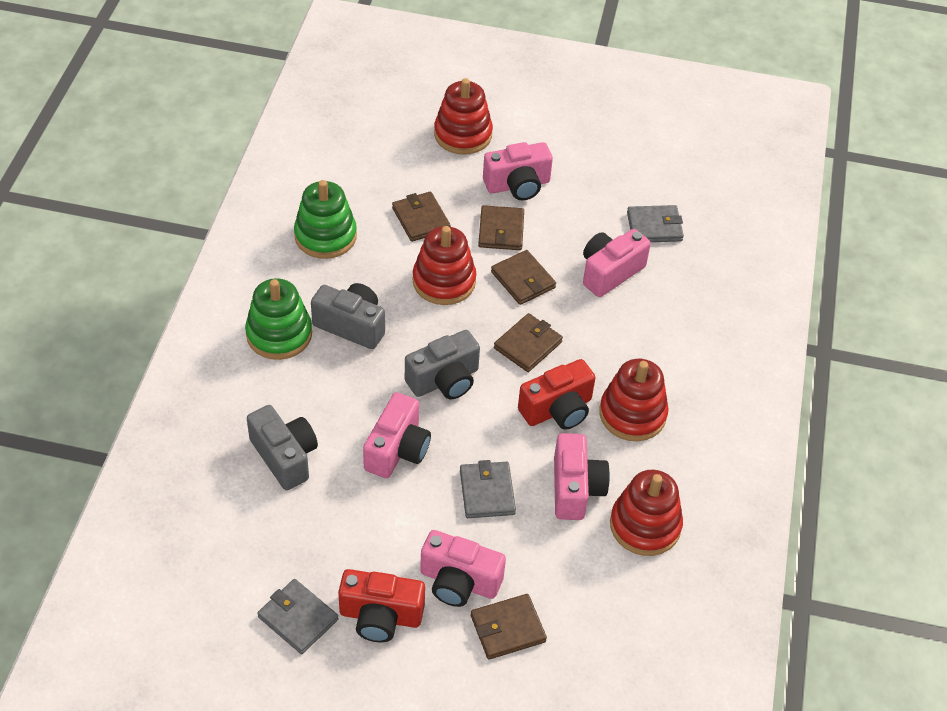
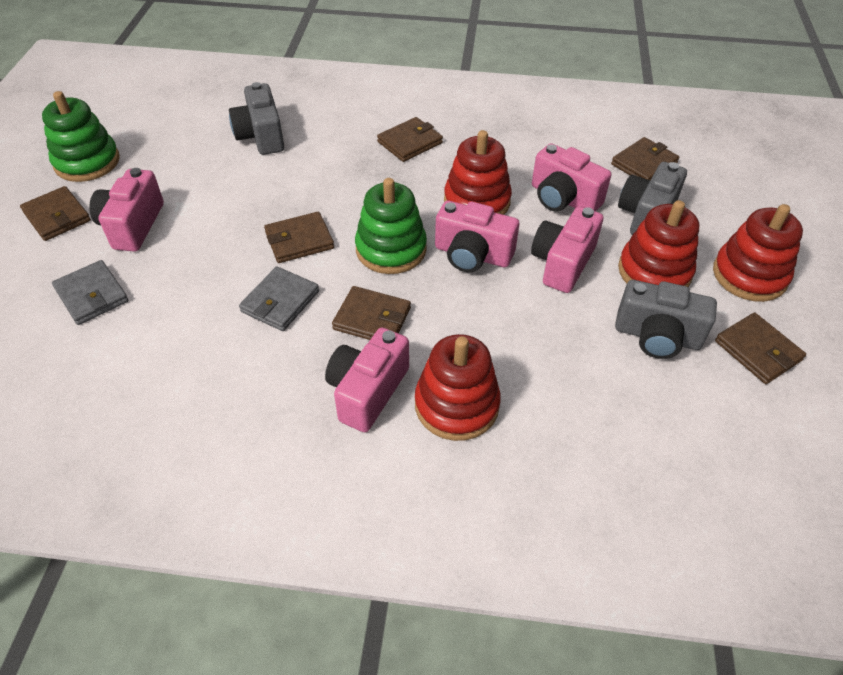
brown wallet: [392,191,451,242] [471,594,547,660] [478,205,524,250] [491,250,556,305] [494,313,563,372] = 5 -> [20,186,91,241] [264,212,334,263] [332,286,411,340] [377,117,443,162] [611,137,679,180] [715,312,806,384] = 6
grey wallet: [257,579,338,654] [460,460,516,518] [627,205,684,242] = 3 -> [52,260,128,325] [239,266,319,331] = 2
red camera: [338,569,425,642] [518,359,596,430] = 2 -> none = 0

